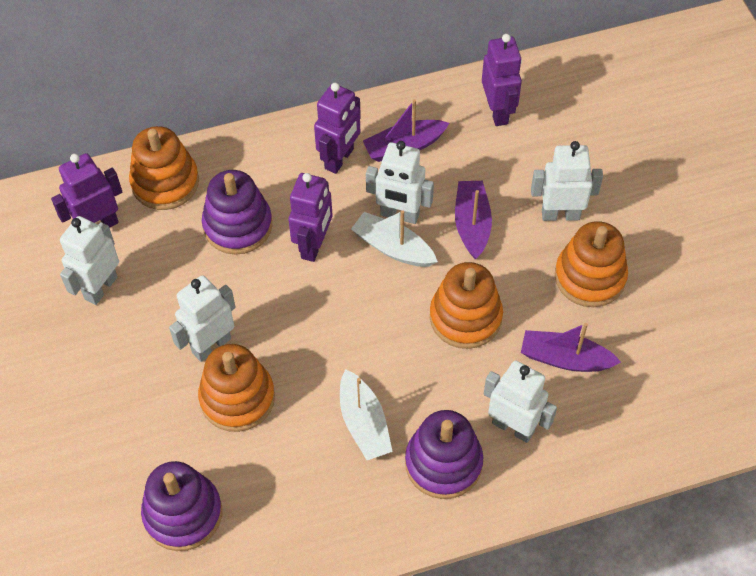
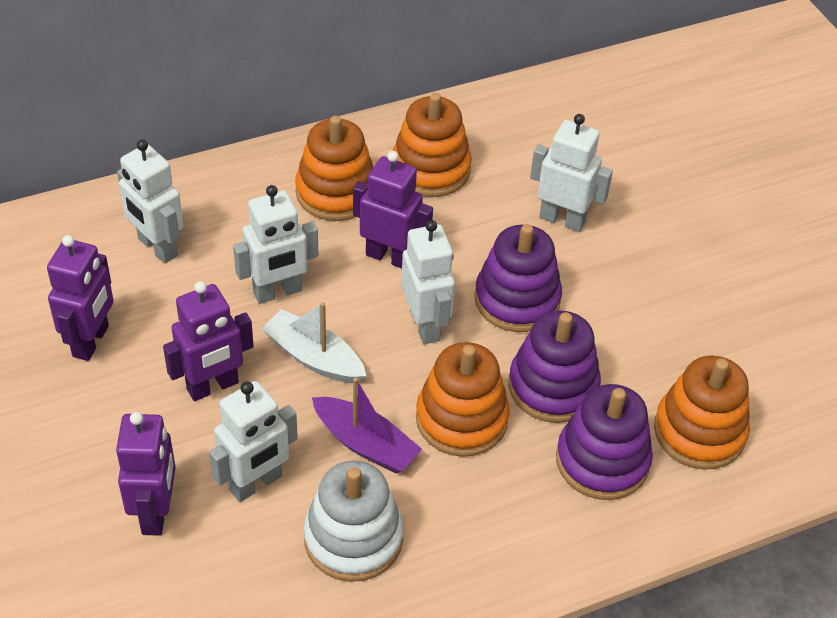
purple boat: [363,99,449,162] [455,181,492,259] [521,323,621,372] = 3 -> [312,378,422,473] = 1
white boat: [340,369,393,460] [351,210,438,267] = 2 -> [261,302,366,383] = 1
white stacking toy: none = 0 -> [303,461,404,582] = 1

